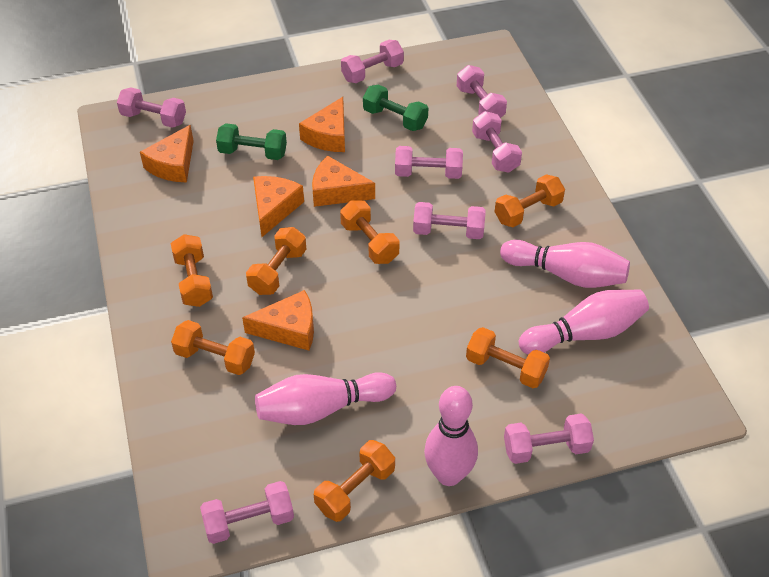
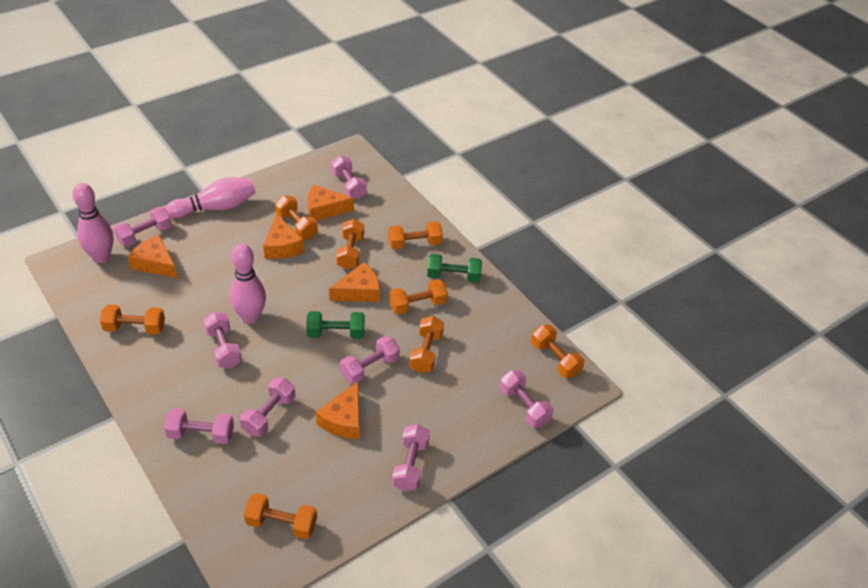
orange dumbbell: [171,234,213,307] [171,320,255,375] [246,227,306,295] [314,440,395,522] [340,200,399,264] [466,327,550,388] [495,174,565,227] = 7 -> [100,305,165,335] [244,493,317,540] [275,195,318,239] [336,219,364,270] [388,221,443,250] [389,279,448,315] [409,316,444,373] [531,325,584,378] = 8
pink bowling pin: [255,372,396,425] [424,386,478,486] [500,240,630,288] [519,290,649,354] = 4 -> [72,183,114,263] [166,178,256,218] [230,244,266,324] = 3

